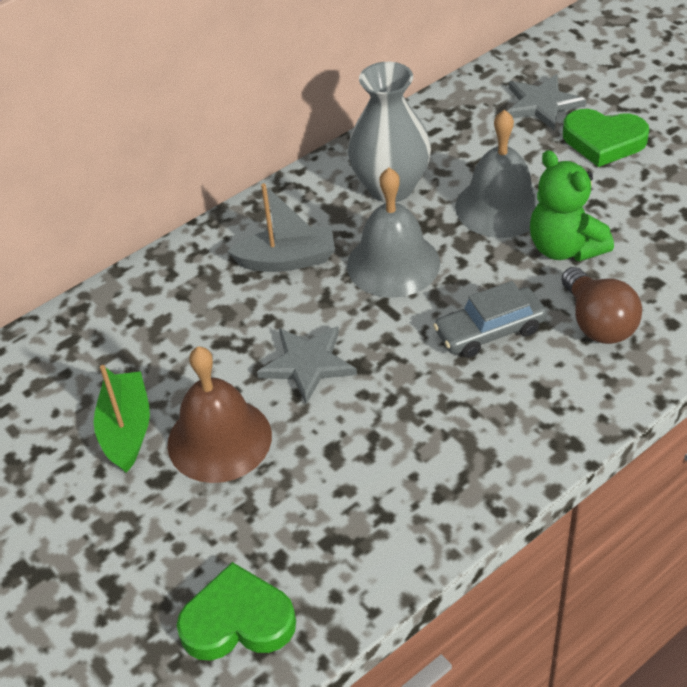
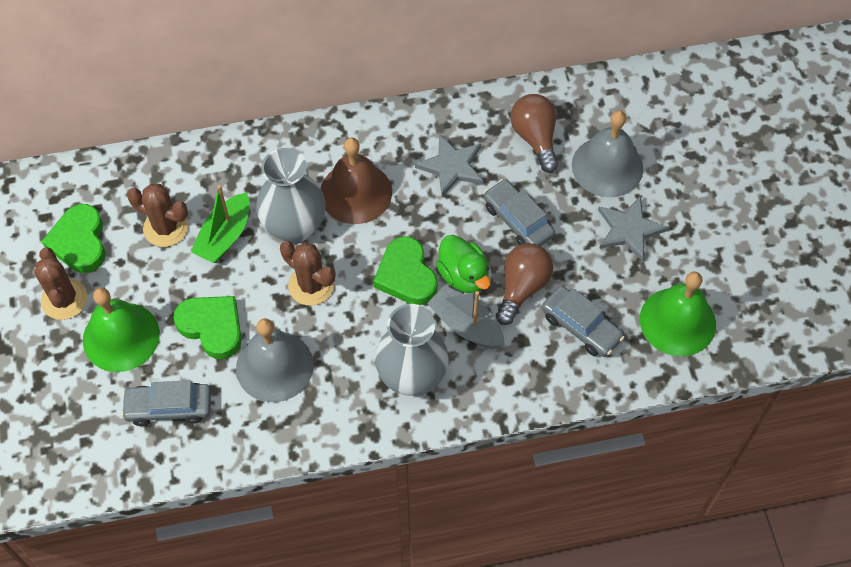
brown cactus: none = 0 -> [34,247,87,320] [127,184,188,247] [280,241,335,306] = 3
brown light bulb: [561,267,642,344] = 1 -> [496,243,553,325] [511,94,558,173] = 2
green bell: none = 0 -> [83,288,160,372] [640,272,716,356] = 2
green duck: none = 0 -> [436,235,491,293] = 1
green heart: [177,562,296,661] [563,109,649,167] = 2 -> [42,204,106,273] [173,296,242,359] [373,236,438,305] = 3
green teddy bear: [530,150,614,261] = 1 -> none = 0
grey car: [433,281,547,358] = 1 -> [121,380,211,426] [484,179,555,246] [542,286,625,357] = 3
grey vase: [348,62,431,202] = 1 -> [256,148,326,243] [375,304,449,396] = 2

